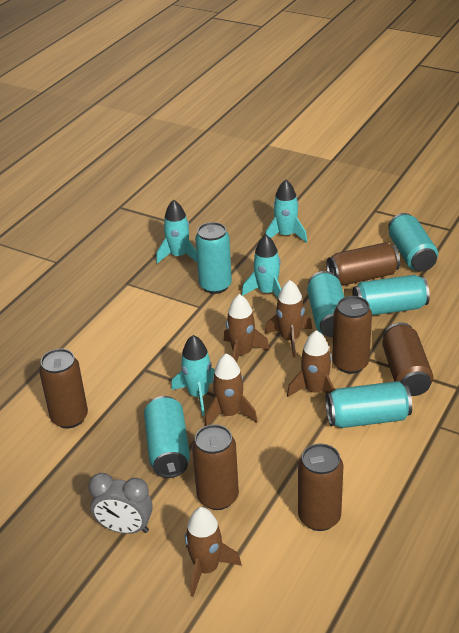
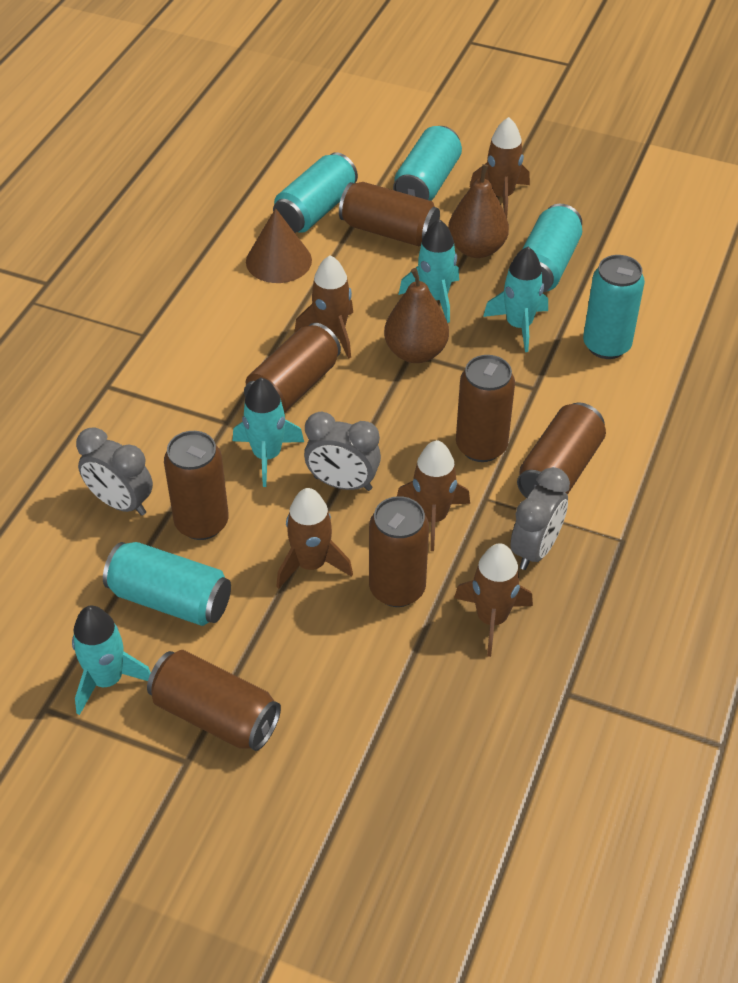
brown can: [39,349,88,429] [192,424,239,510] [298,444,344,531] [326,242,400,286] [332,296,372,374] [382,322,433,396] = 6 -> [147,650,281,751] [164,431,229,540] [244,323,341,413] [339,182,440,246] [369,496,429,607] [456,355,515,462] [517,403,606,498] = 7
brown cone: none = 0 -> [246,208,312,283] = 1
brown pear: none = 0 -> [384,268,449,363] [448,164,509,258] = 2
grey clock: [88,473,153,534] = 1 -> [76,427,153,516] [304,412,381,491] [510,467,570,570] = 3
turquoise can: [144,396,190,478] [195,222,232,294] [307,271,344,337] [326,381,412,428] [353,275,430,315] [388,213,438,271] = 6 -> [103,542,231,626] [273,152,358,233] [393,126,462,201] [522,204,582,292] [583,255,645,359] = 5

